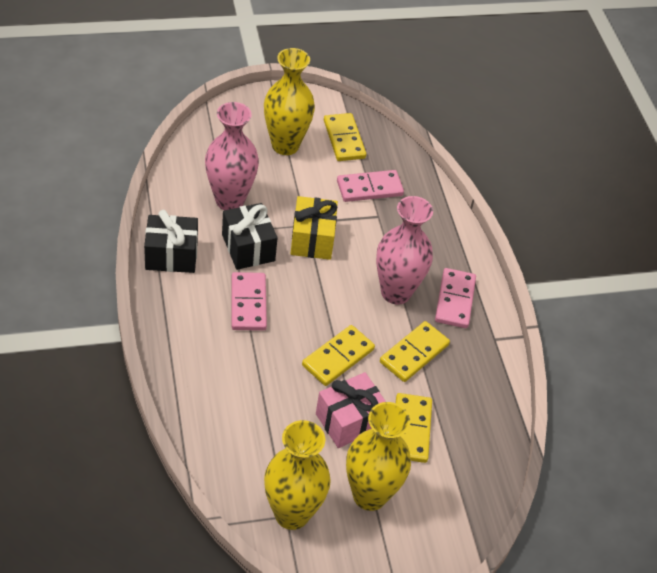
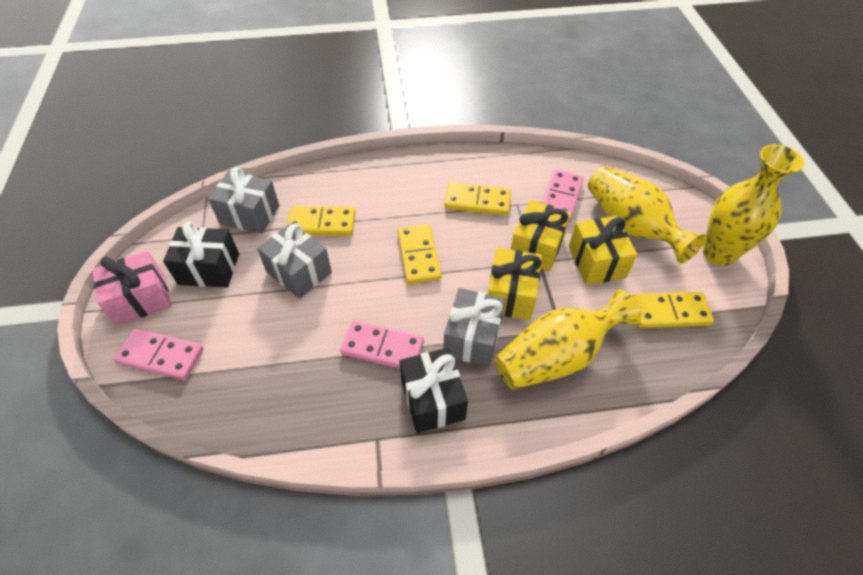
grey gift: none = 0 -> [208,167,279,234] [257,223,332,299] [444,288,505,367] = 3
pink vase: [205,102,259,210] [376,196,433,305] = 2 -> none = 0
yellow gift: [291,196,338,260] = 1 -> [488,248,542,320] [511,200,571,272] [569,216,637,285] = 3

